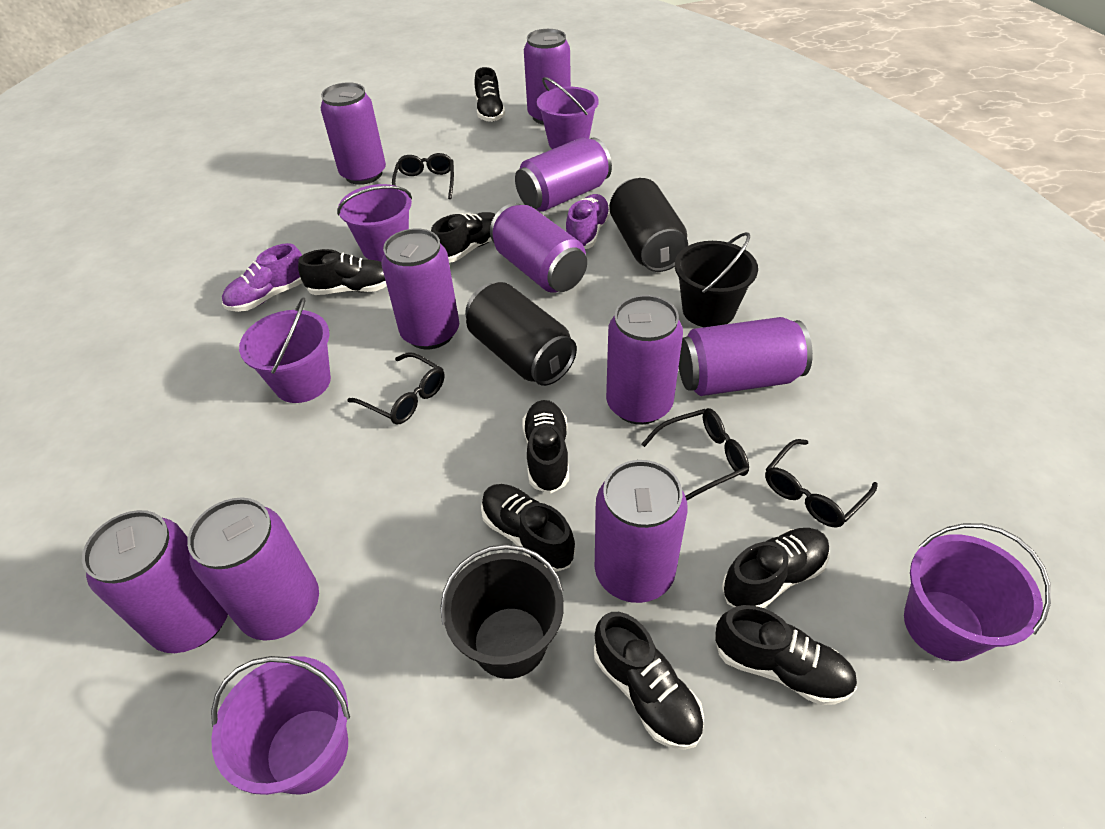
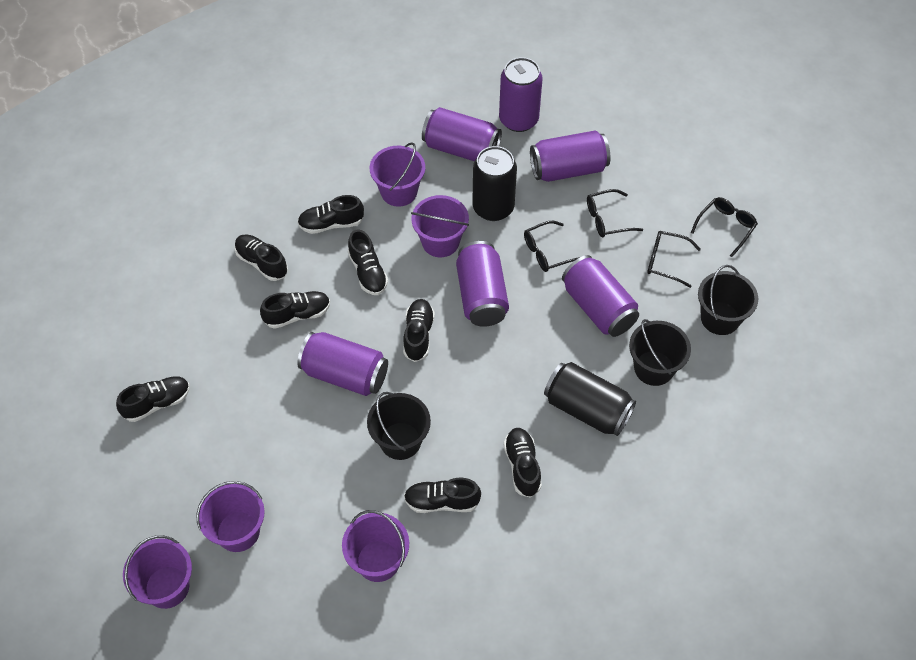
black bucket: [440,544,564,679] [675,232,758,327] = 2 -> [367,392,431,460] [629,319,691,386] [698,265,758,335] = 3
purple can: [82,510,228,653] [187,498,319,641] [321,82,386,185] [381,229,459,349] [490,203,587,293] [515,137,612,212] [524,29,571,125] [595,460,688,603] [606,295,683,425] [679,317,813,396] = 10 -> [297,332,388,396] [422,107,502,161] [456,241,509,327] [499,57,542,132] [530,130,610,182] [562,255,639,337] = 6
purple shoe: [222,243,303,312] [566,194,610,249] = 2 -> none = 0

